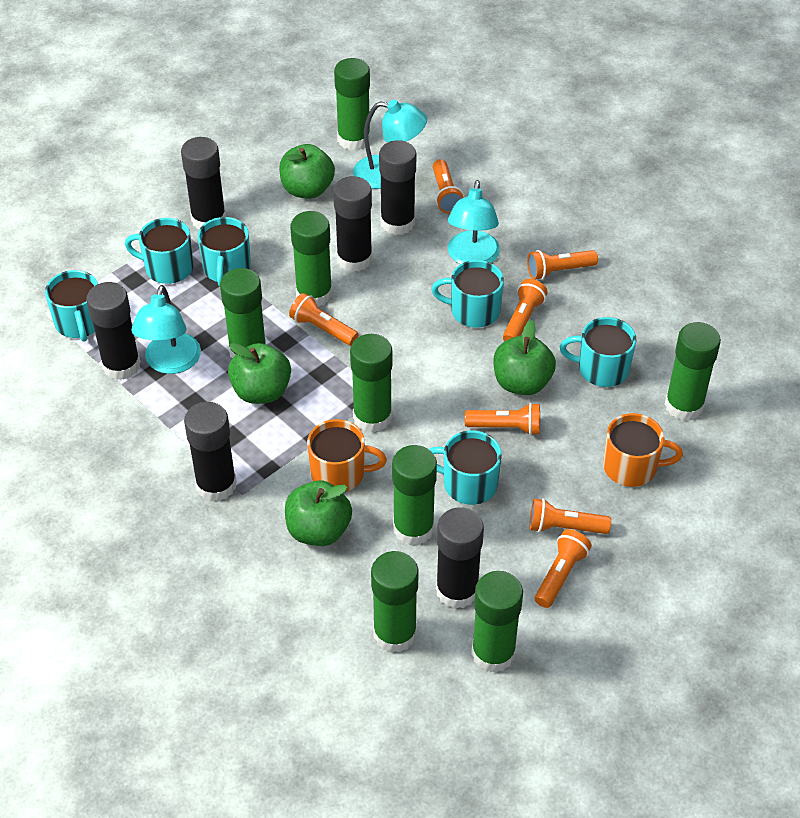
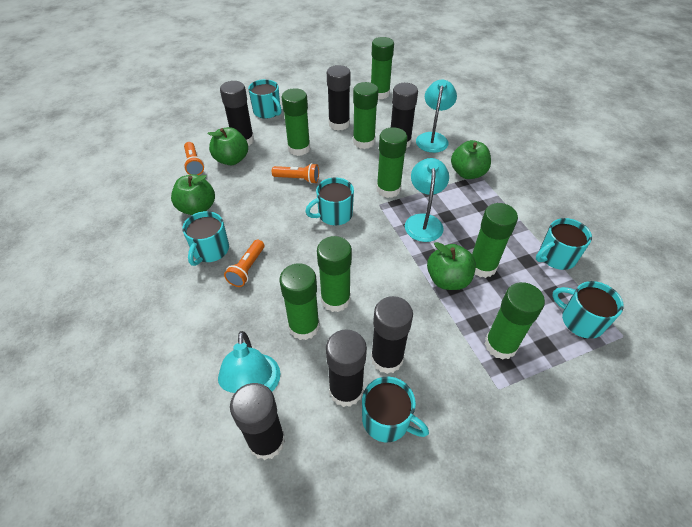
orange flashlight: [289,293,359,346] [433,159,464,213] [465,403,540,435] [503,279,548,341] [527,250,598,280] [529,498,611,534] [535,529,592,608] = 7 -> [184,142,204,175] [224,240,264,287] [272,163,319,184] = 3
orange mug: [307,419,387,492] [603,413,683,487] = 2 -> none = 0

